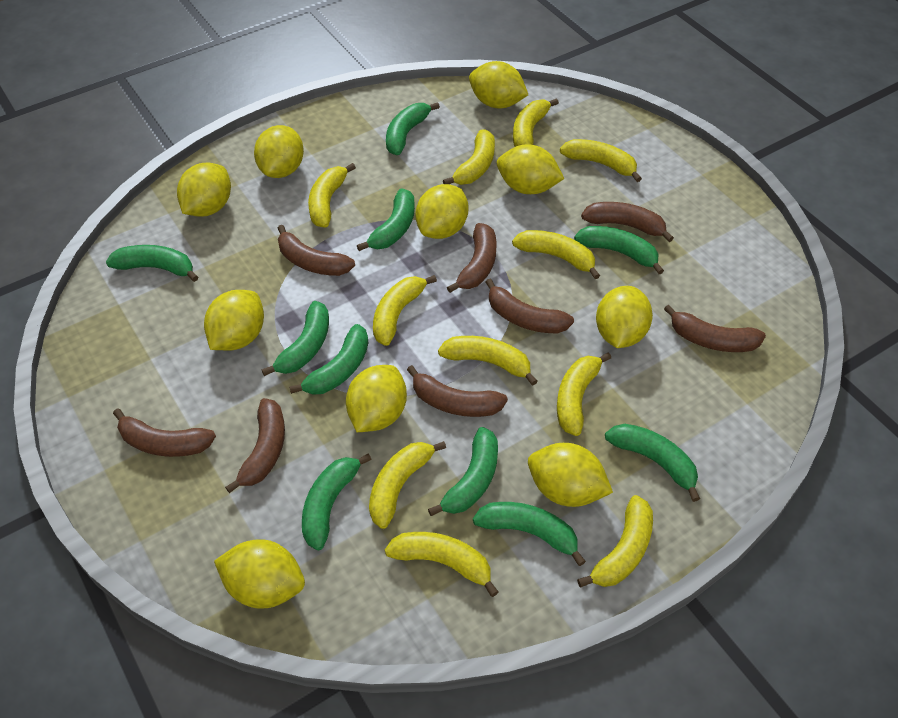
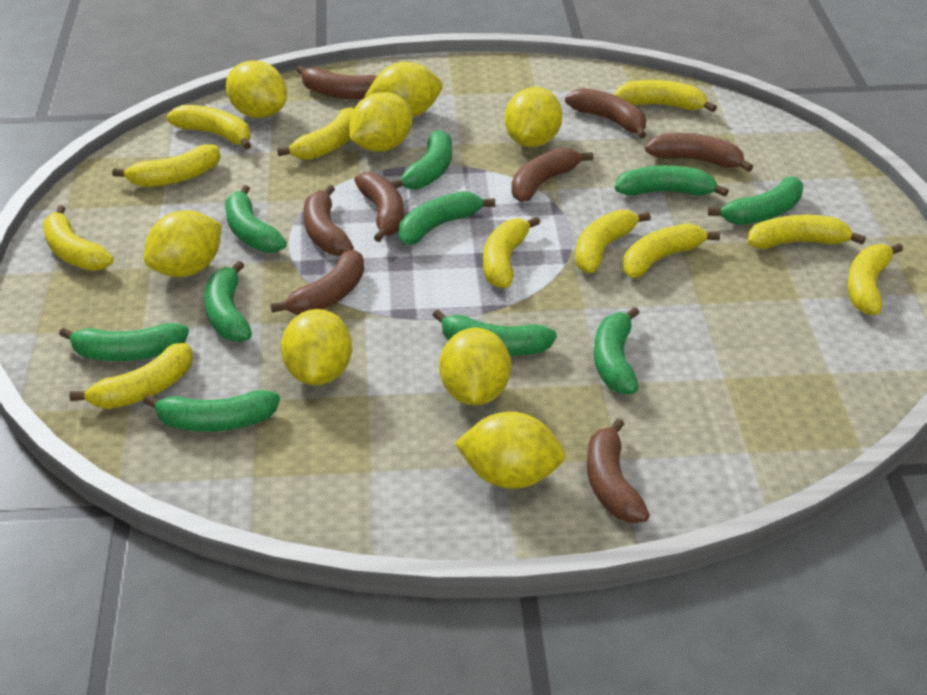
yellow lemon: [177,163,231,217] [204,290,264,351] [214,539,305,609] [254,125,304,178] [346,365,407,432] [415,184,469,239] [469,61,528,109] [497,144,564,194] [528,443,613,507] [596,286,653,348] = 10 -> [144,211,222,277] [226,61,287,118] [281,309,352,386] [349,92,413,152] [365,62,442,117] [439,327,511,405] [454,412,565,489] [505,87,562,147] = 8

